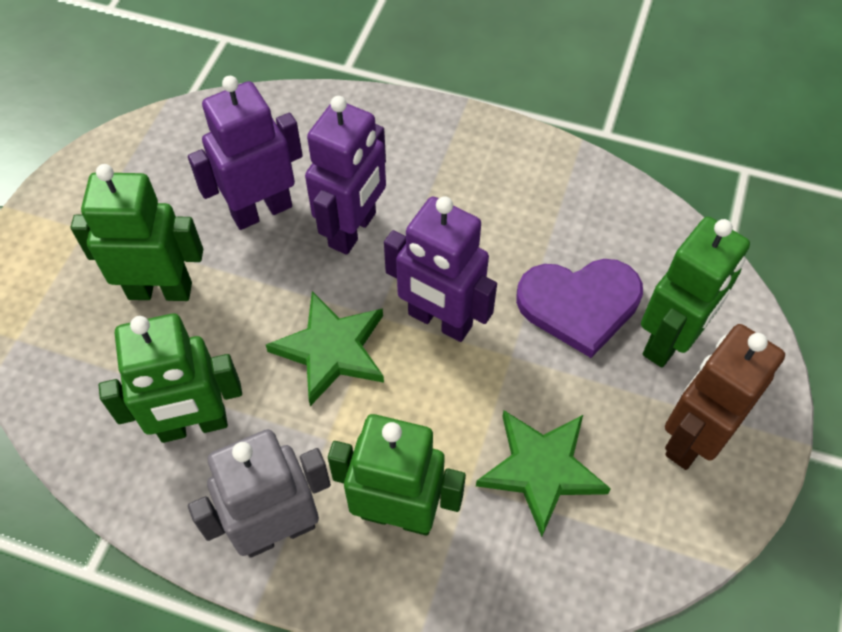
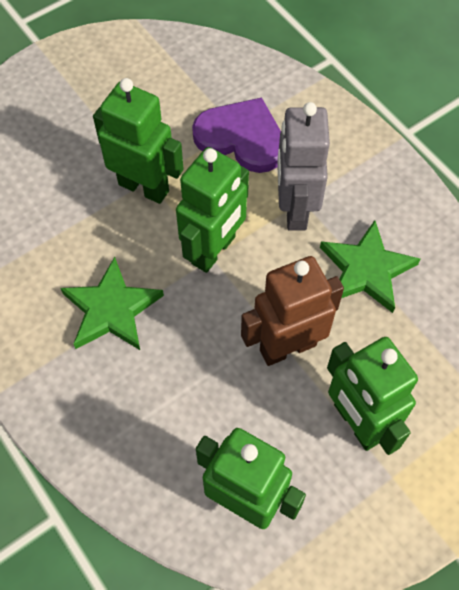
purple robot: [188,76,303,230] [305,96,386,255] [384,196,497,342] = 3 -> none = 0

